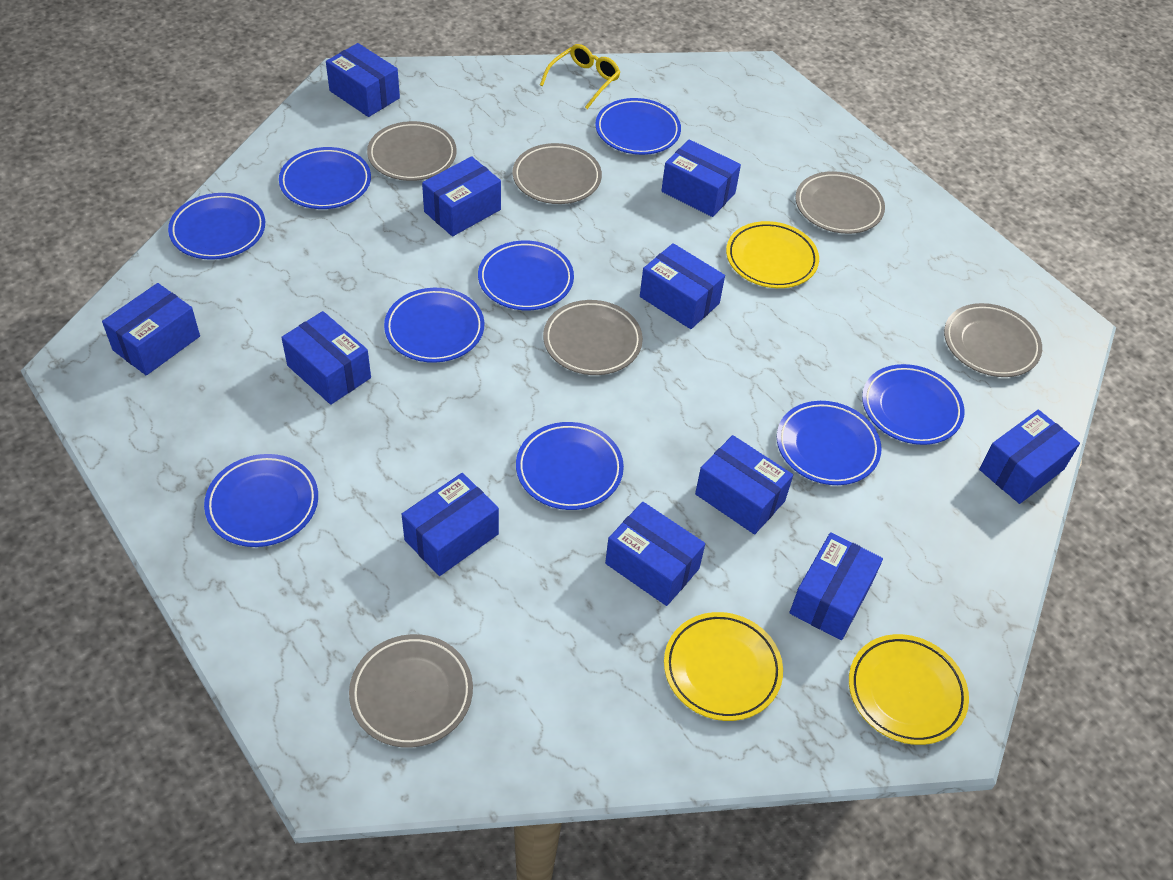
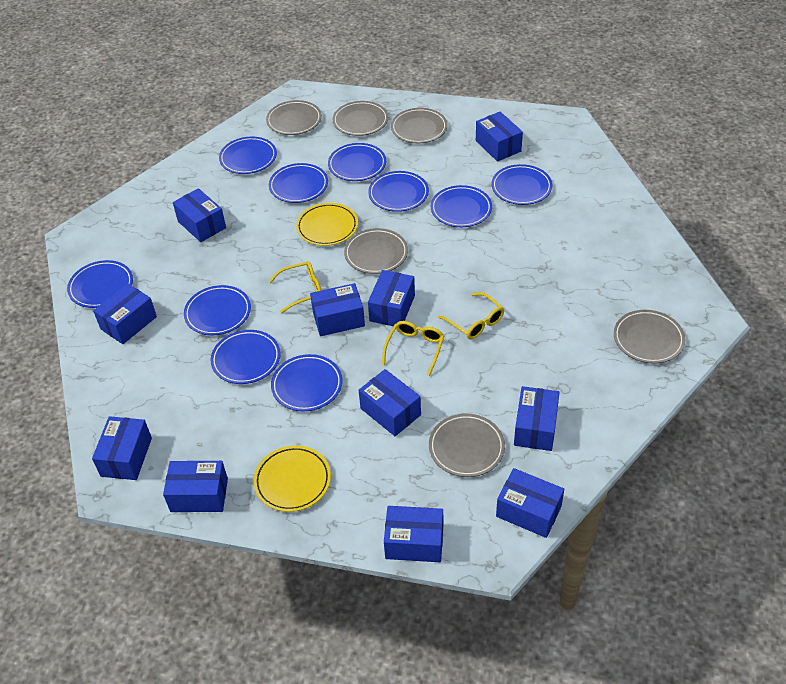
blue plate: [168,193,265,260] [204,454,318,547] [279,147,371,209] [384,288,484,363] [478,241,574,310] [516,422,624,510] [595,98,681,155] [777,401,882,485] [862,364,965,445] = 9 -> [67,260,133,308] [184,285,251,336] [211,330,281,384] [219,137,277,174] [269,163,328,203] [271,354,343,411] [328,143,386,181] [368,171,429,212] [431,185,492,227] [492,164,552,205] = 10
yellow glasses: [540,44,621,109] = 1 -> [269,261,321,313] [382,321,444,376] [438,292,504,339] = 3
yellow plate: [664,612,783,721] [726,221,819,288] [849,634,969,745] = 3 -> [254,445,331,512] [296,203,358,246] = 2

